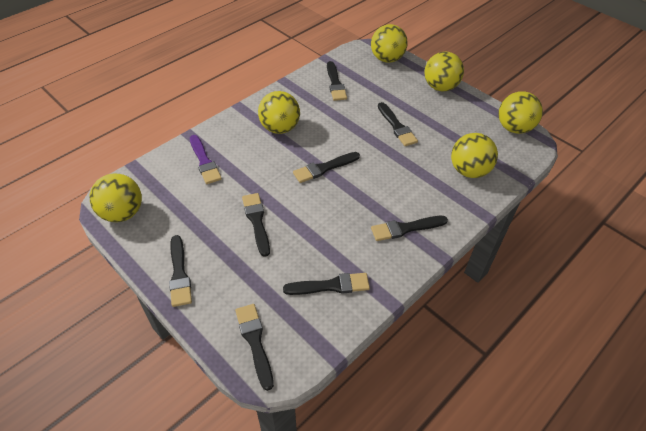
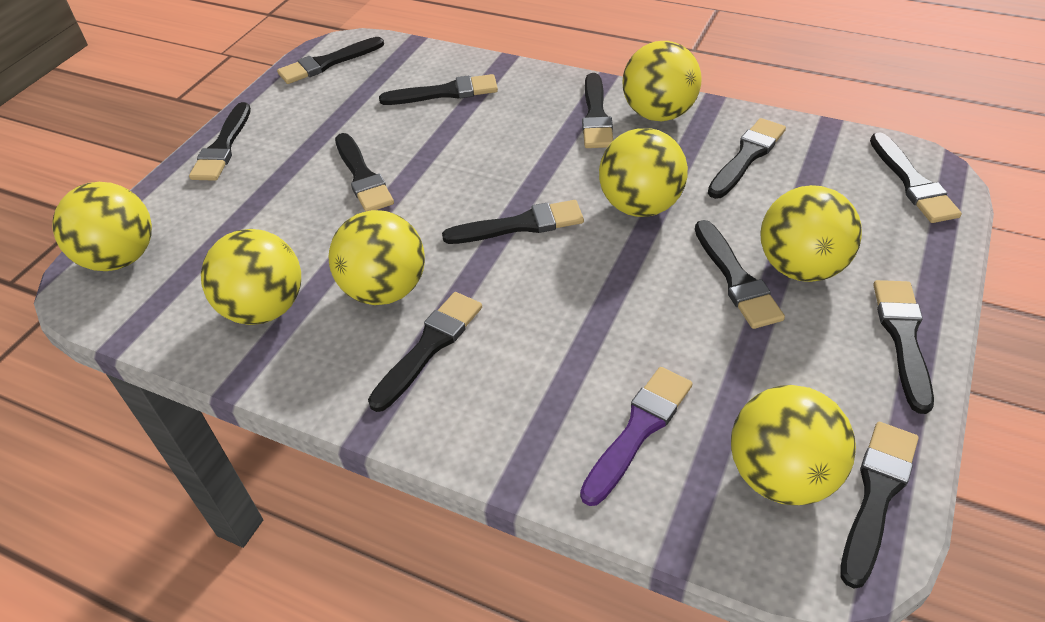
black brush: [169,235,192,307] [235,304,274,391] [242,193,270,257] [283,273,370,295] [293,152,360,183] [327,61,347,101] [371,216,448,241] [378,102,418,146] = 8 -> [189,102,251,181] [277,37,384,84] [335,133,394,212] [368,292,482,412] [379,74,498,105] [442,200,584,244] [582,73,613,148] [695,220,785,329] [708,118,786,199] [840,422,919,589] [870,132,962,223] [873,280,934,414] = 12
yellow ball: [89,173,142,222] [258,91,300,134] [371,24,408,62] [424,52,464,91] [451,133,498,178] [498,91,543,134] = 6 -> [53,182,152,271] [201,229,301,325] [329,210,425,305] [599,128,688,217] [622,41,702,121] [731,385,856,505] [760,185,862,282] = 7

